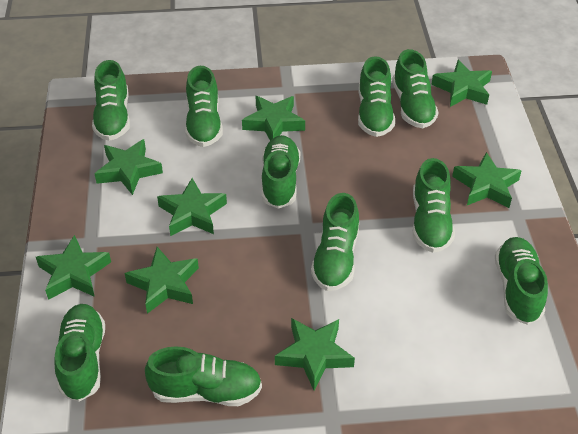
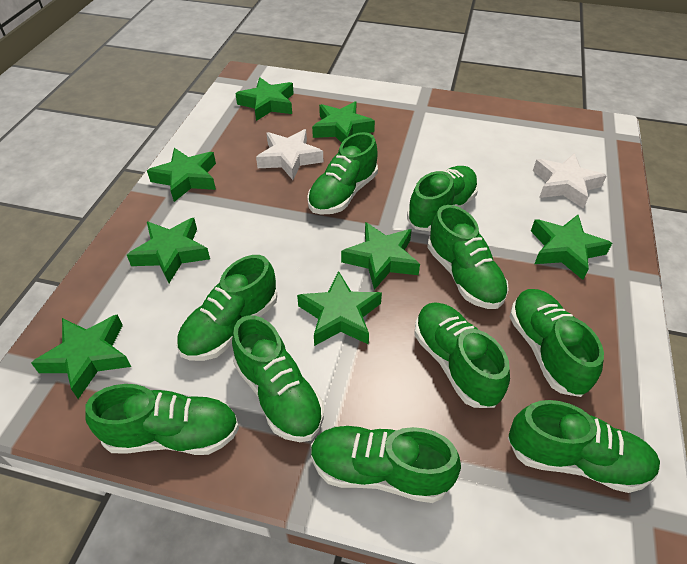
white star: none = 0 -> [256,129,323,180] [533,153,607,209] = 2

